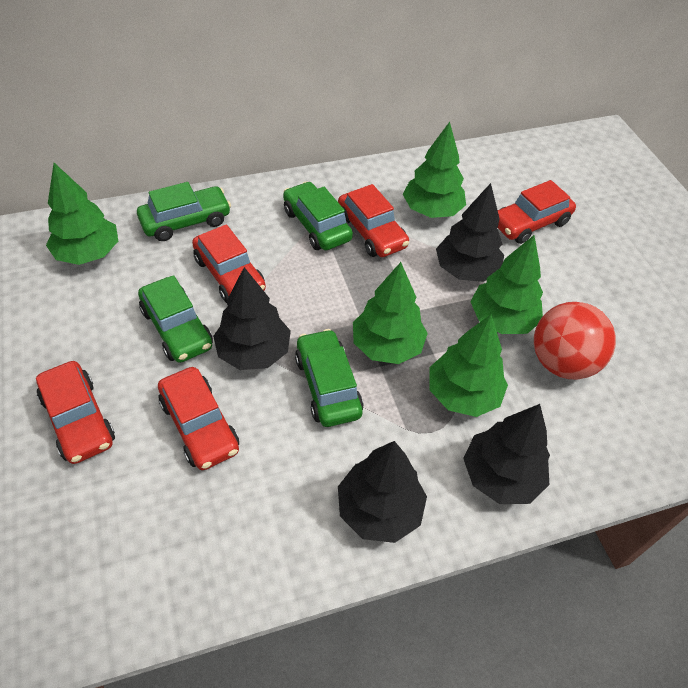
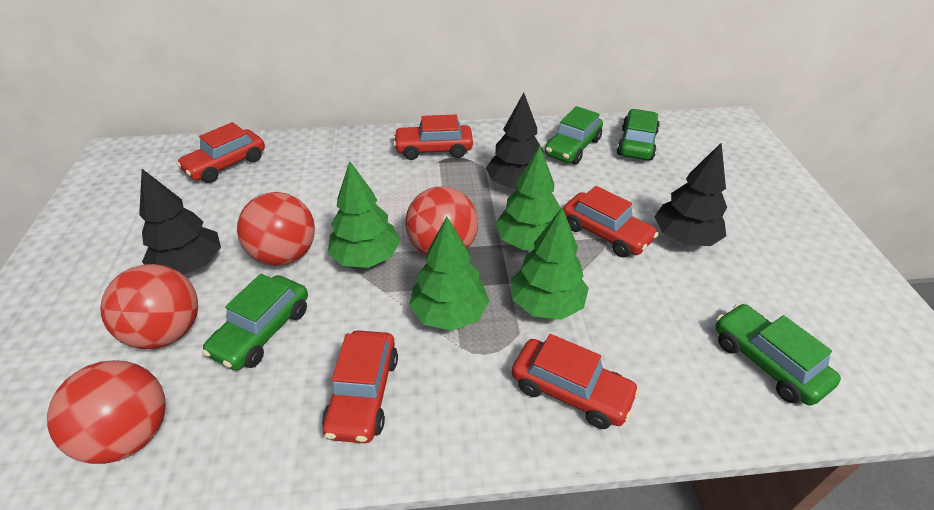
black tree: [213,267,291,370] [338,441,427,543] [436,183,504,282] [463,404,550,504] = 4 -> [139,169,221,275] [486,93,544,189] [654,142,727,246] = 3
green tree: [46,163,118,265] [353,262,428,364] [403,122,466,218] [429,314,508,417] [470,235,543,334] = 5 -> [327,161,401,268] [409,217,490,331] [495,146,561,250] [510,207,589,320] = 4
red ball: [534,302,616,379] = 1 -> [47,360,166,464] [100,264,198,349] [237,192,315,266] [405,187,478,256] = 4

